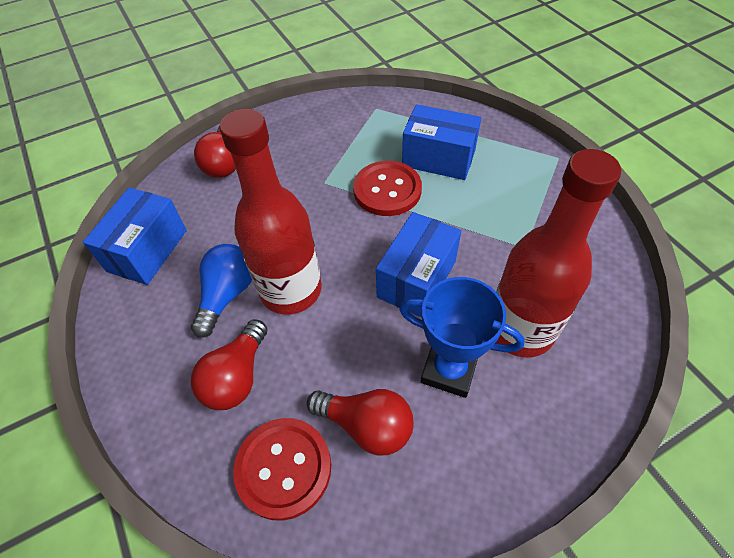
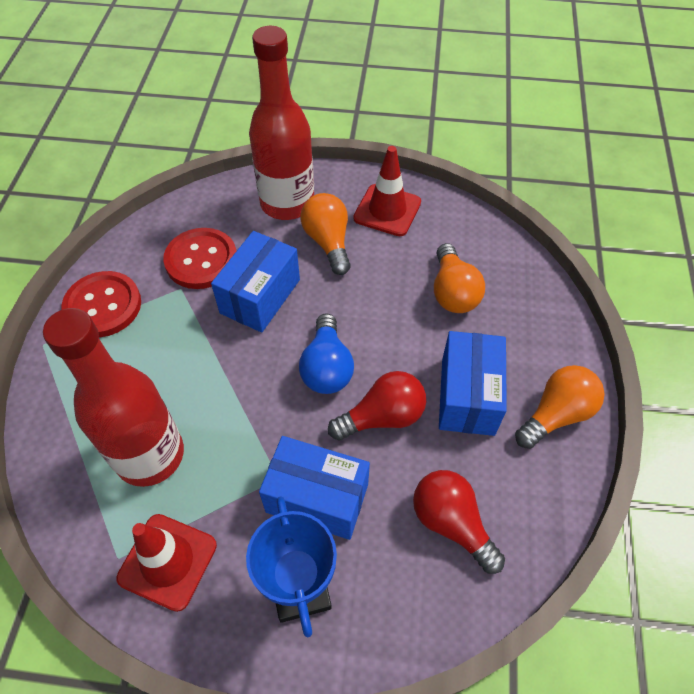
orange light bulb: none = 0 -> [300,193,351,275] [434,243,485,313] [515,365,605,449] = 3
red light bulb: [191,319,268,410] [194,126,236,178] [307,389,414,455] = 3 -> [328,371,426,441] [413,470,505,574] = 2
red traffic cone: none = 0 -> [117,514,217,612] [353,146,421,236] = 2

